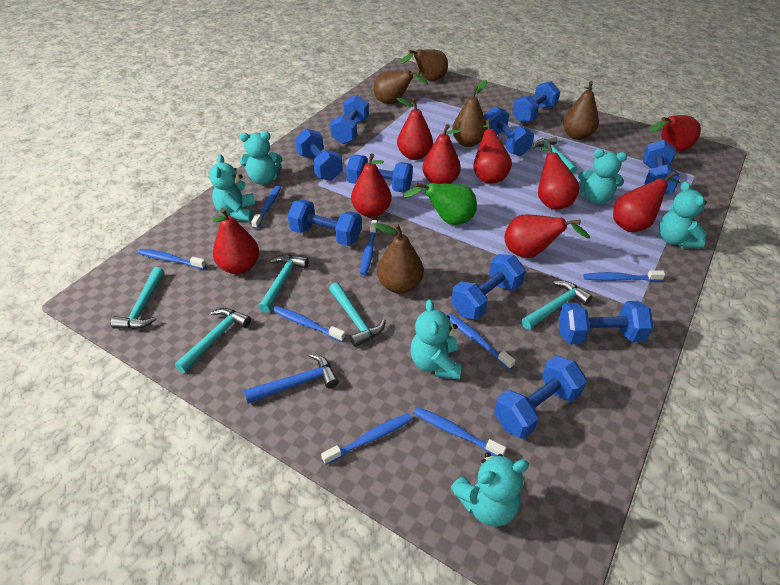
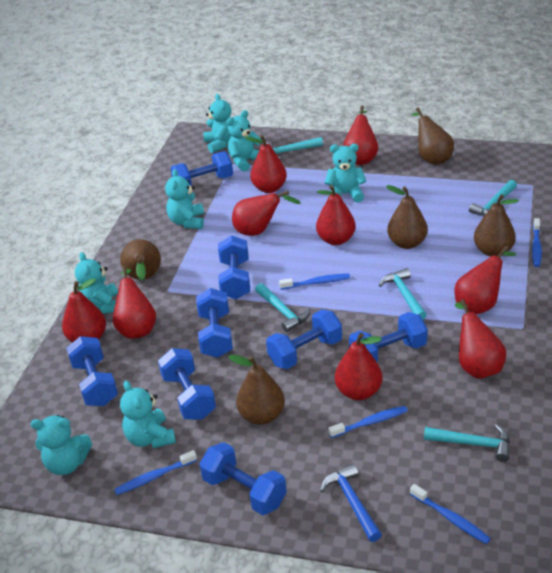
blue dumbbell: [288,199,362,246] [295,128,343,181] [330,95,369,144] [346,155,413,192] [451,254,526,320] [484,106,534,156] [494,356,587,439] [512,81,560,123] [559,301,654,344] [643,140,680,195] = 10 -> [66,336,118,406] [158,348,216,420] [170,151,233,186] [196,288,233,358] [200,442,287,515] [218,235,250,299] [266,310,342,369] [349,312,428,362] = 8
blue toothbrush: [138,249,206,269] [251,185,281,229] [272,306,345,342] [321,413,413,465] [360,220,378,275] [413,407,506,456] [449,314,515,370] [583,270,665,281] = 8 -> [114,450,197,495] [279,274,350,290] [328,406,408,438] [410,484,491,544] [532,218,542,267] = 5
green pear: [403,182,477,225] = 1 -> none = 0
turquoise hammer: [111,267,164,329] [175,308,251,373] [258,255,309,313] [329,282,385,347] [521,281,592,330] [532,136,578,174] = 6 -> [255,283,310,332] [266,137,323,160] [379,268,427,319] [424,424,510,462] [469,180,517,217] = 5
turquoise teddy bear: [209,155,255,222] [240,131,283,185] [411,299,462,380] [451,452,529,527] [578,149,627,204] [659,181,707,248] = 6 -> [30,415,92,475] [75,252,118,314] [120,381,176,448] [165,169,204,229] [203,94,231,153] [227,110,262,172] [324,144,366,203] = 7

